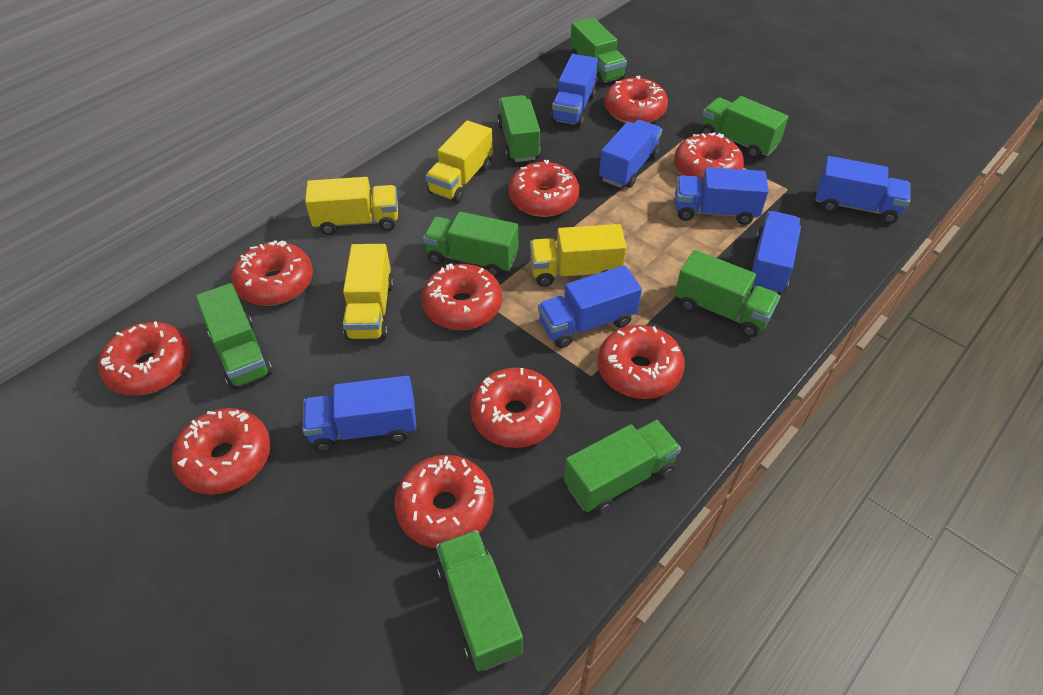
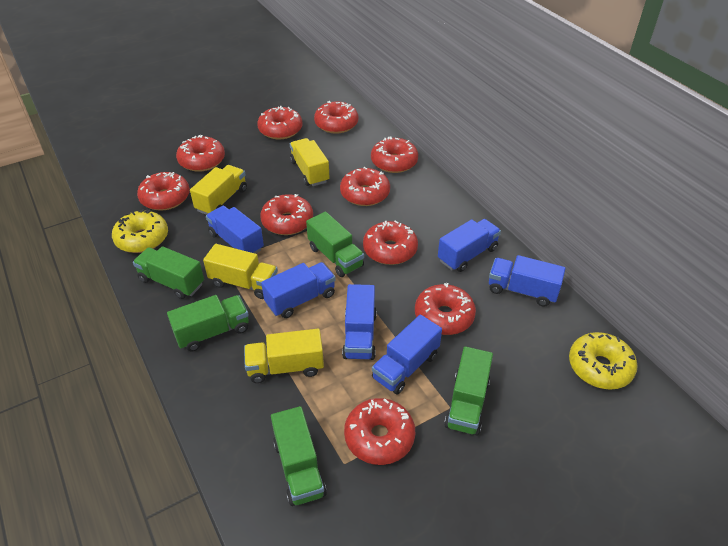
blue truck: [303,376,416,452] [538,265,642,348] [550,54,598,127] [599,120,662,188] [675,167,769,225] [748,211,801,293] [816,156,910,224] = 7 -> [206,206,264,254] [261,262,336,318] [342,284,377,360] [372,315,442,395] [438,219,501,272] [489,255,566,306] = 6
green truck: [196,283,273,389] [423,212,518,277] [436,530,523,672] [497,95,541,162] [564,420,681,514] [570,17,627,86] [675,250,780,337] [701,96,789,158] = 8 -> [133,246,204,299] [167,295,249,352] [271,406,327,506] [306,211,364,277] [444,347,493,436] = 5
yellow donut: none = 0 -> [112,209,168,253] [569,332,638,390] = 2

